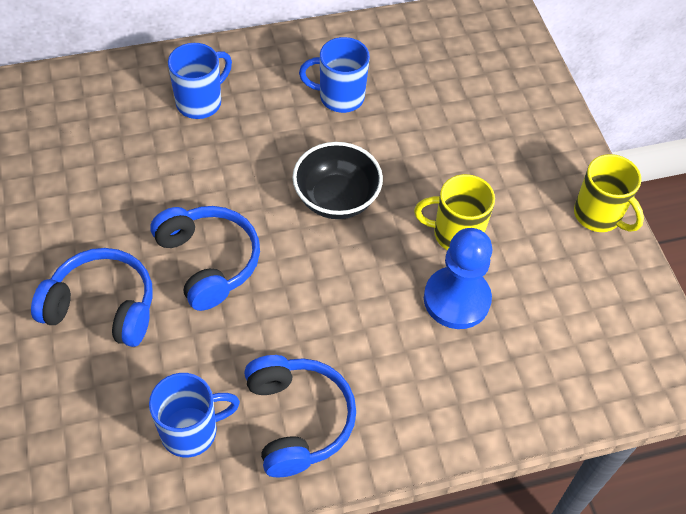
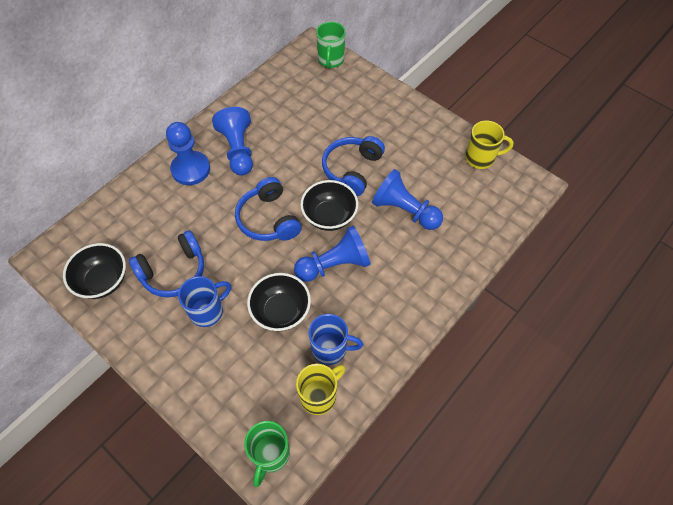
black bowl: [293,142,383,219] = 1 -> [63,243,126,299] [247,273,311,331] [300,180,358,231] = 3
blue mug: [149,373,240,458] [168,43,232,119] [299,37,370,113] = 3 -> [178,276,231,327] [309,314,363,365] = 2
blue pawn: [424,228,492,329] = 1 -> [166,122,210,185] [212,107,253,175] [294,225,371,282] [372,169,443,230] = 4
green mug: none = 0 -> [244,421,290,487] [316,22,345,69] = 2

